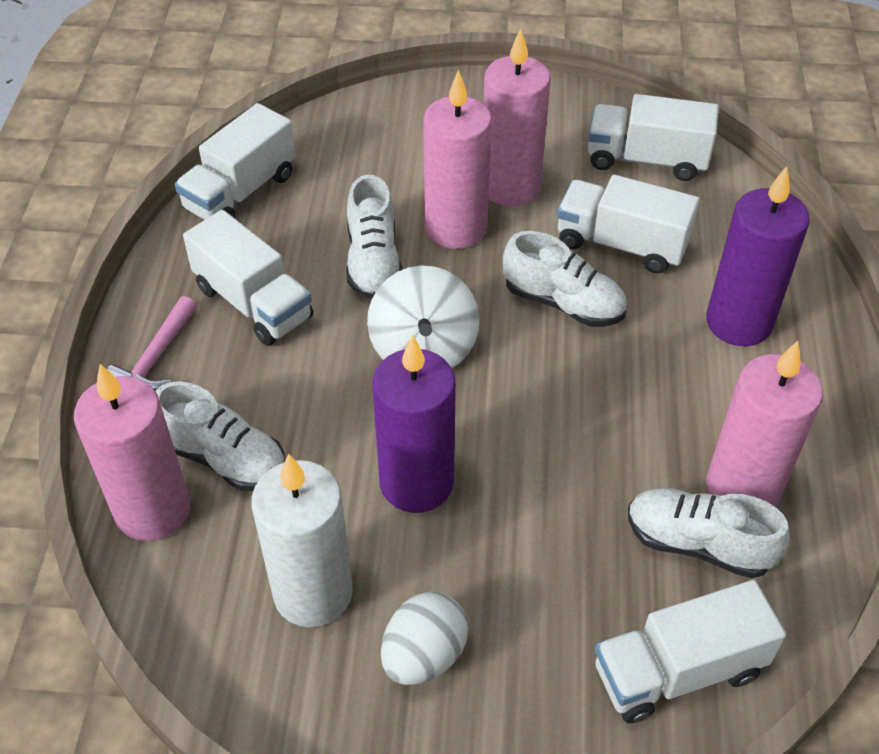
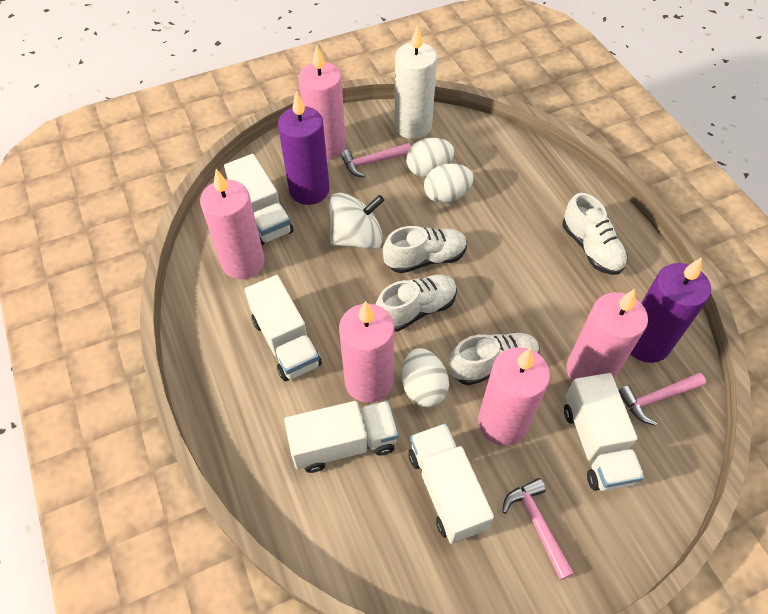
pink candle: [74,364,190,541] [423,69,492,249] [483,28,551,206] [706,341,823,507] = 4 -> [200,169,265,279] [298,46,346,159] [339,301,395,403] [478,347,550,446] [566,289,648,382] = 5
pink hammer: [107,296,197,391] = 1 -> [340,143,411,178] [502,478,574,580] [618,373,706,426] = 3
white egg: [381,592,468,685] = 1 -> [402,348,449,407] [406,138,454,177] [424,163,474,204] = 3

